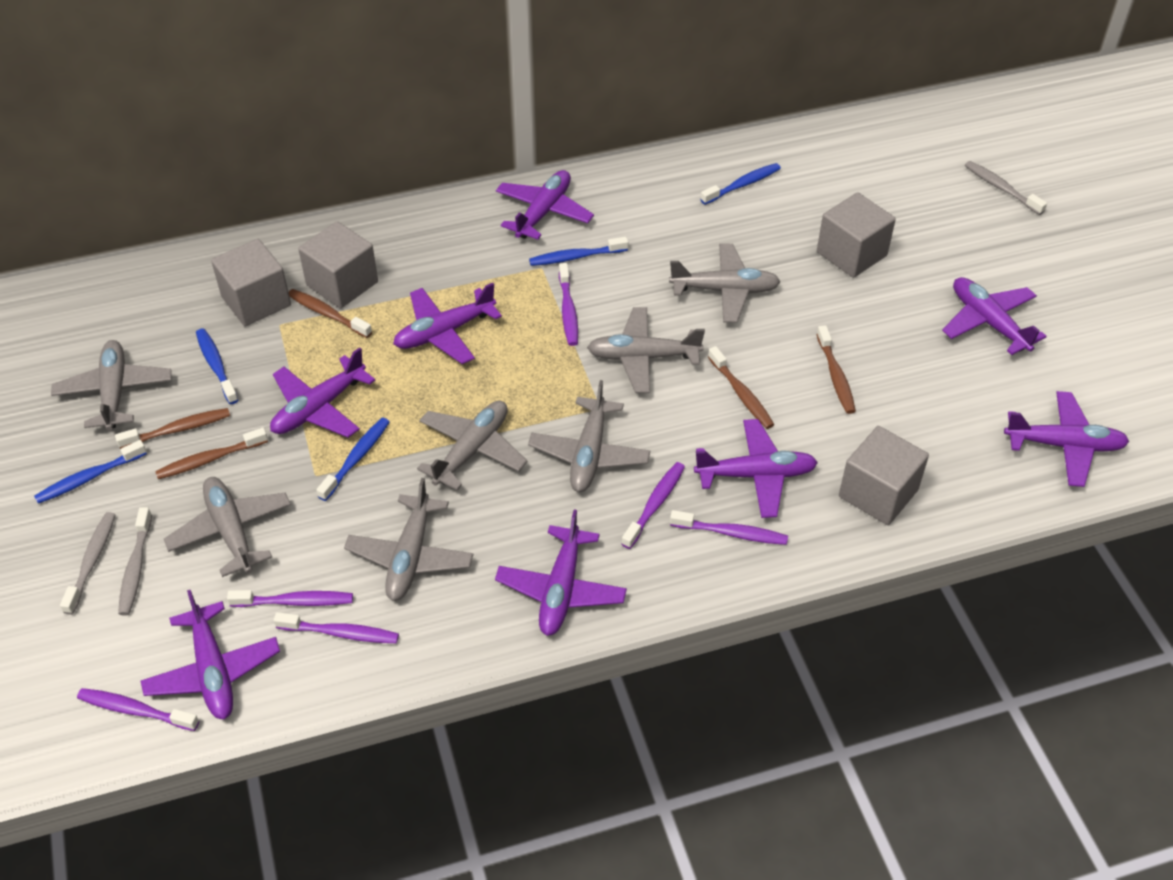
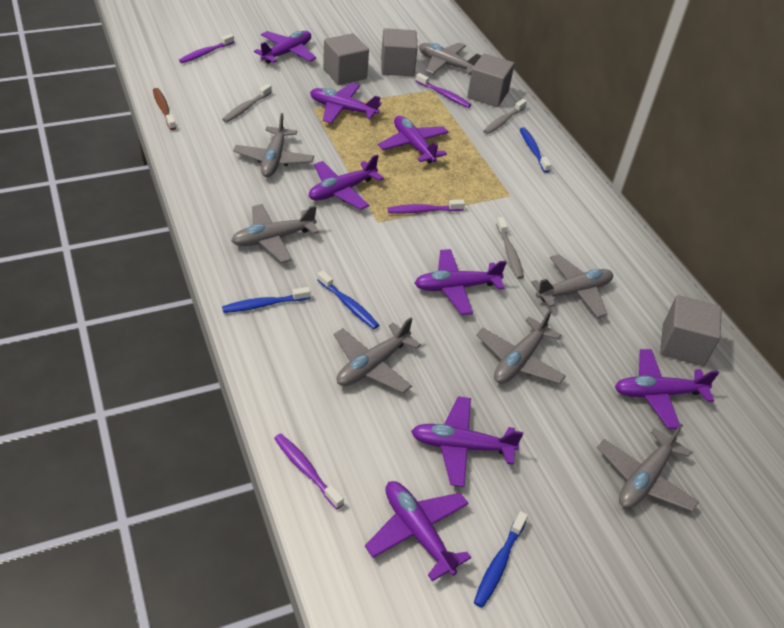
blue toothbrush: [34,440,147,504] [196,329,238,404] [316,418,390,501] [529,237,628,266] [700,163,781,205] = 5 -> [222,287,310,313] [317,270,379,329] [474,511,528,608] [520,127,551,173] = 4
brown toothbrush: [115,408,230,449] [155,428,268,479] [289,289,372,338] [708,346,774,429] [816,325,856,414] = 5 -> [153,88,176,130] = 1
purple toothbrush: [77,688,199,731] [227,590,353,607] [274,612,399,643] [559,263,578,346] [622,462,685,549] [670,510,788,545] = 6 -> [179,34,234,63] [274,434,344,509] [388,200,465,214] [416,73,471,108] = 4

